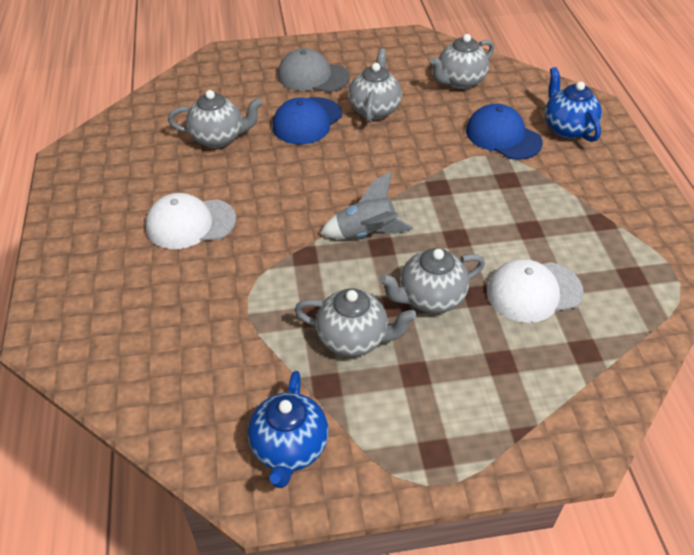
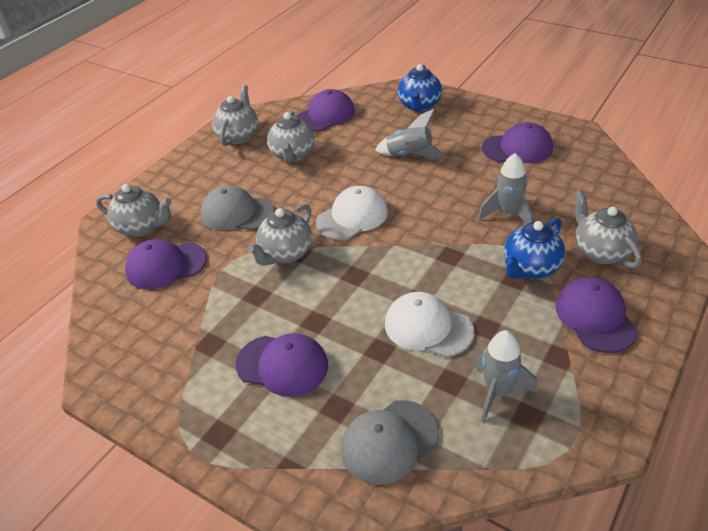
blue cap: [272,97,342,144] [466,104,543,160] = 2 -> none = 0
grey cap: [278,48,350,92] = 1 -> [201,186,275,231] [341,400,439,485] = 2
grey rocket: [320,172,413,239] = 1 -> [375,109,446,159] [474,330,538,422] [478,153,533,225] = 3
purple cap: none = 0 -> [125,239,207,290] [236,333,328,397] [296,89,355,132] [482,122,553,163] [556,277,638,353] = 5

